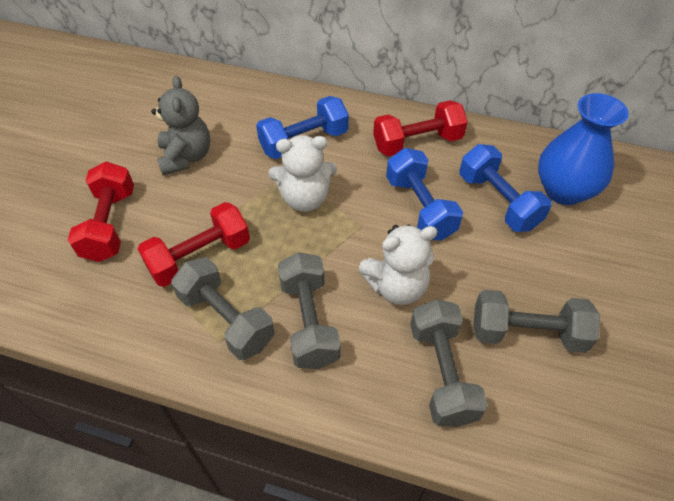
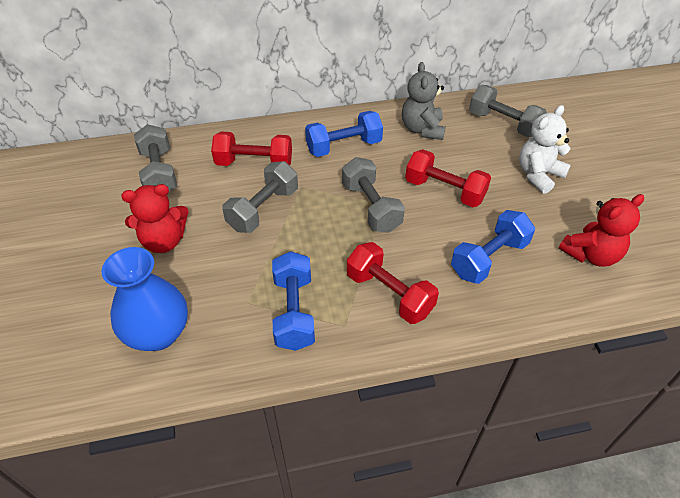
red teddy bear: none = 0 -> [121,184,189,253] [559,194,644,267] = 2
white teddy bear: [268,135,337,212] [358,225,438,305] = 2 -> [519,105,571,194] = 1

